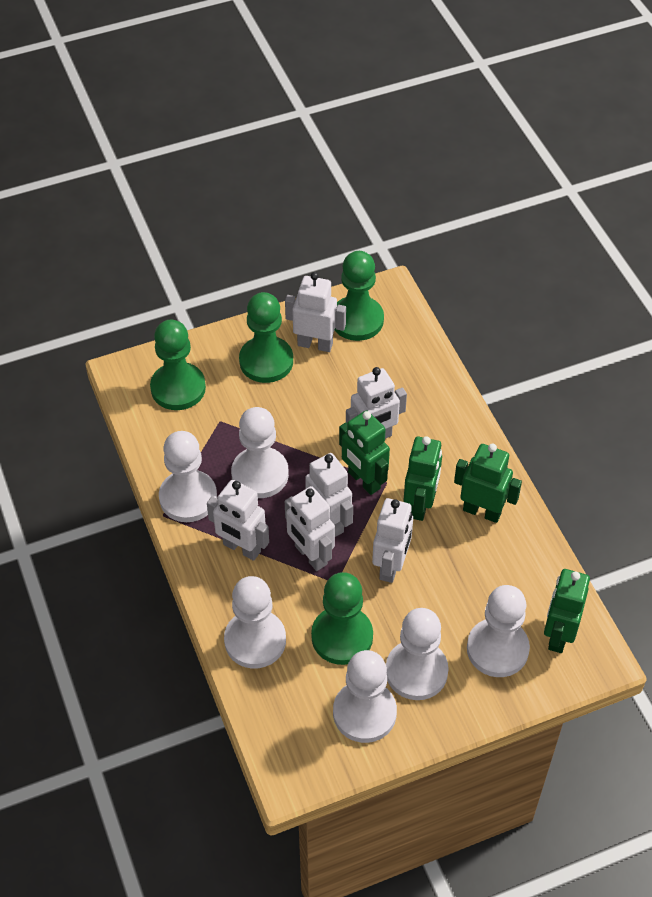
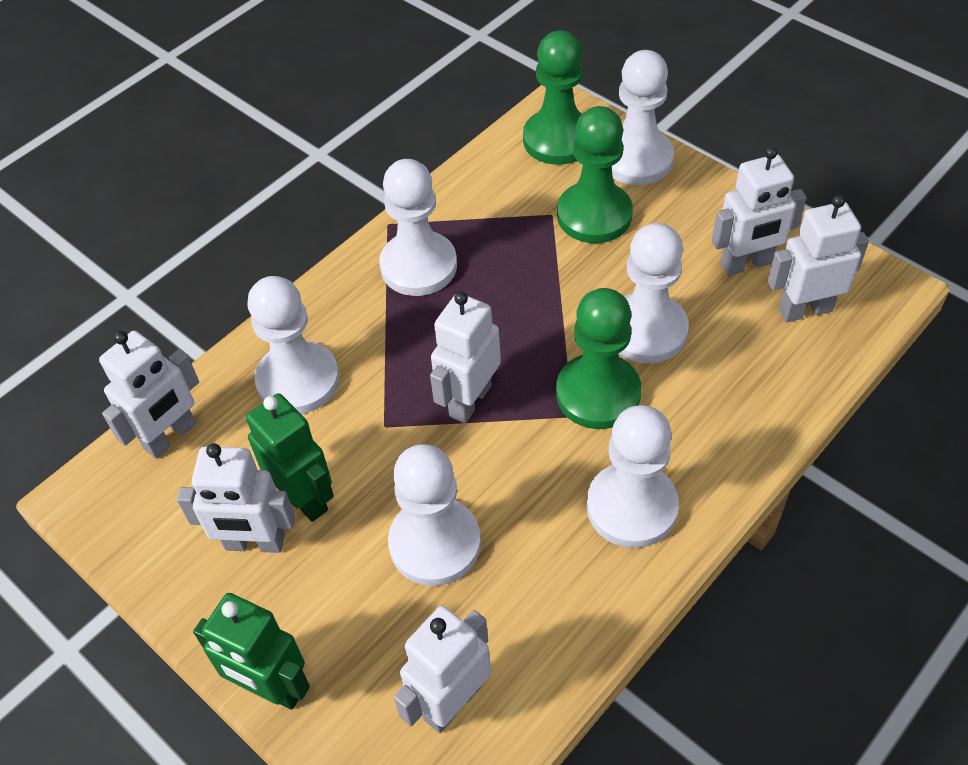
green pawn: [150,319,206,410] [239,292,293,383] [311,572,373,665] [335,251,384,341] = 4 -> [523,31,583,165] [556,288,642,429] [557,106,633,243] = 3
green robot: [339,410,390,495] [404,436,442,521] [454,444,522,523] [544,569,590,653] = 4 -> [193,593,310,710] [246,393,334,522] = 2

